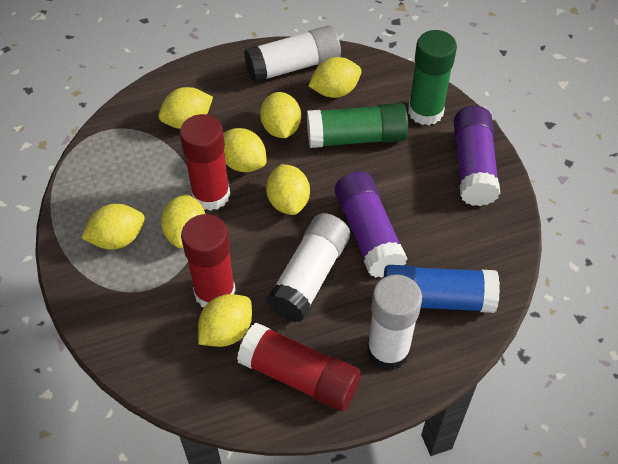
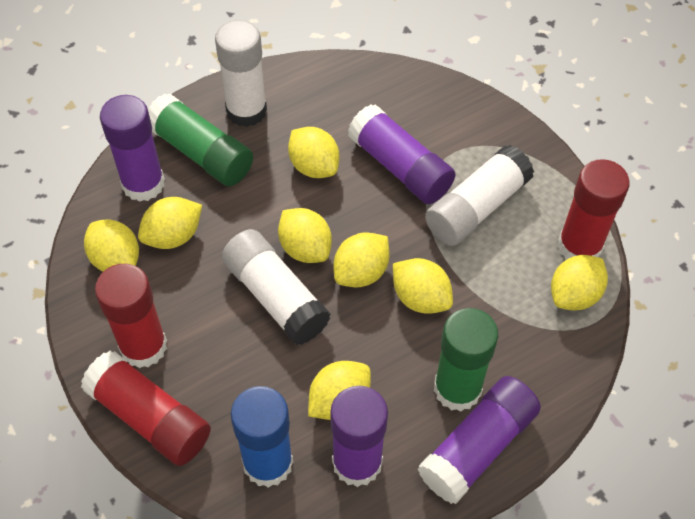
purple glue stick: [335,171,407,278] [454,106,501,206] = 2 -> [100,95,165,202] [330,386,388,487] [348,104,456,204] [418,376,541,504] = 4

